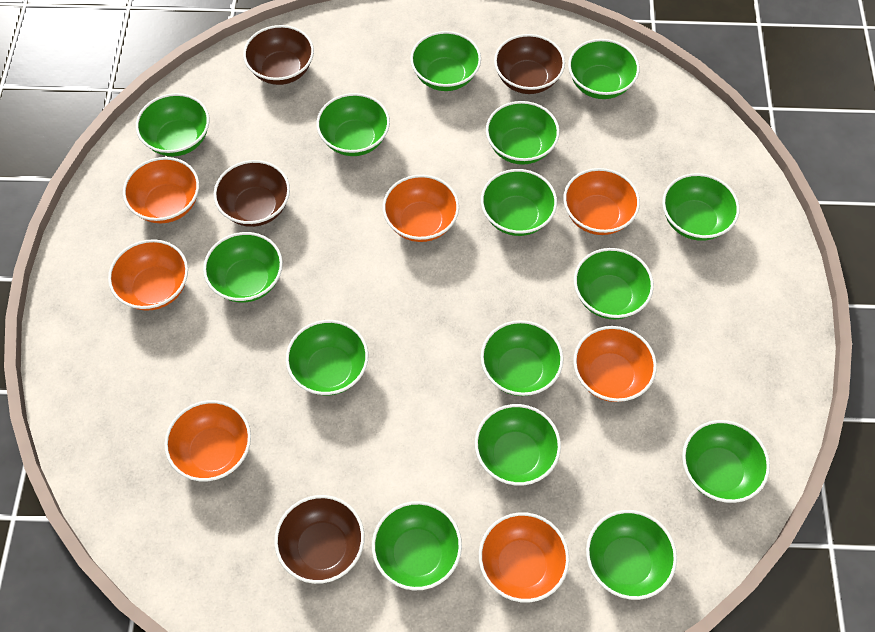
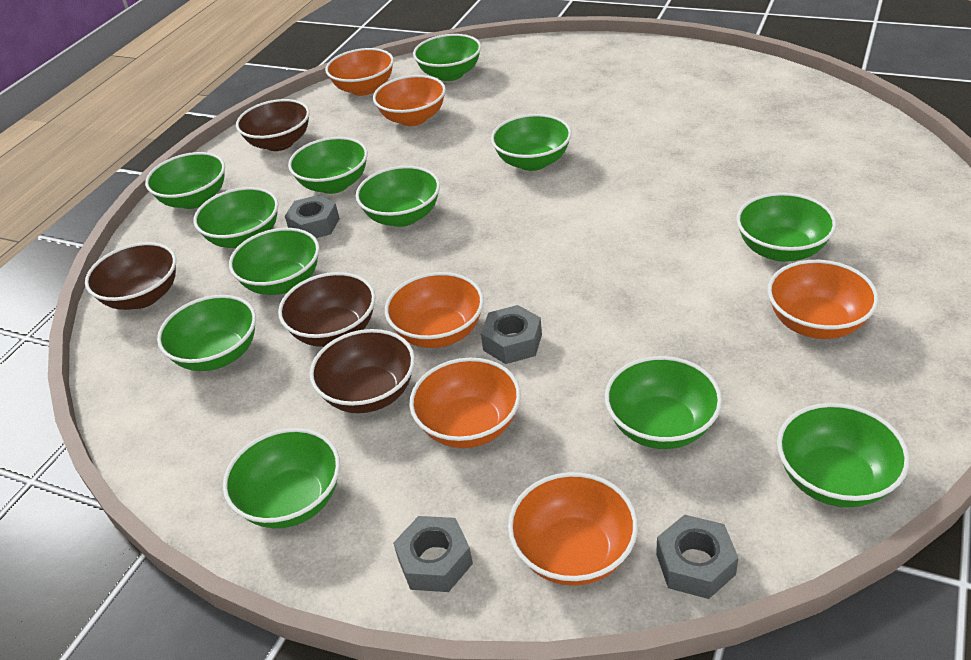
green bowl: [136,93,209,156] [203,232,283,303] [286,320,368,395] [316,93,390,156] [372,501,462,590] [410,31,481,91] [475,404,561,486] [481,169,557,236] [481,320,563,396] [486,101,560,165] [568,39,640,99] [574,248,654,319] [586,510,677,600] [662,173,740,241] [682,420,770,503] = 15 -> [145,152,225,209] [157,295,256,371] [194,187,278,248] [223,428,340,528] [229,228,320,295] [288,137,368,194] [356,166,440,227] [413,34,481,81] [491,114,572,171] [605,356,722,449] [736,192,836,262] [777,403,910,507] = 12
grey nut: none = 0 -> [285,195,340,238] [393,516,473,592] [481,305,542,364] [656,515,739,599] = 4
orange bowl: [108,239,188,311] [123,157,199,223] [164,400,251,481] [383,175,459,242] [479,512,569,602] [563,168,640,235] [573,326,657,402] = 7 -> [325,48,394,96] [373,75,446,126] [385,272,484,348] [409,358,521,448] [508,472,638,586] [767,260,879,339] = 6

